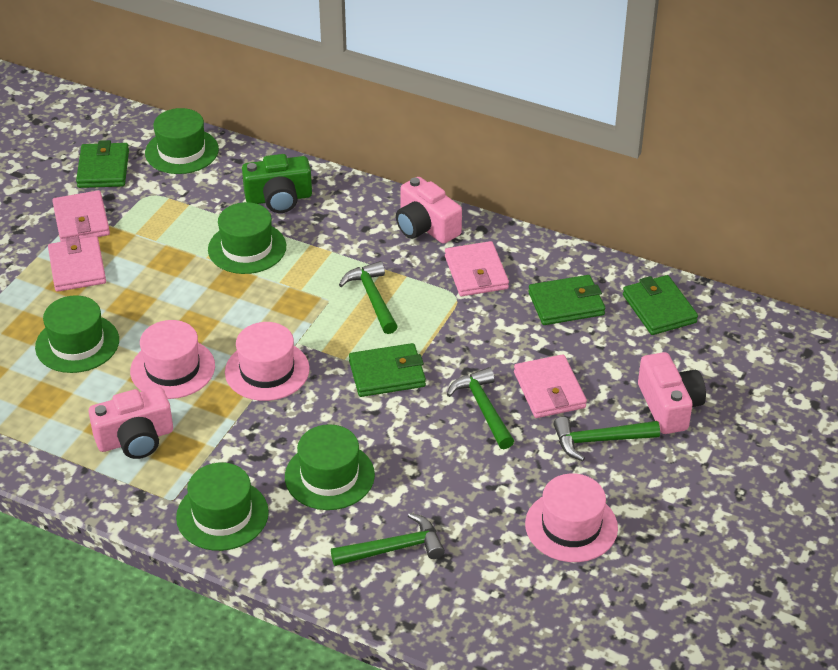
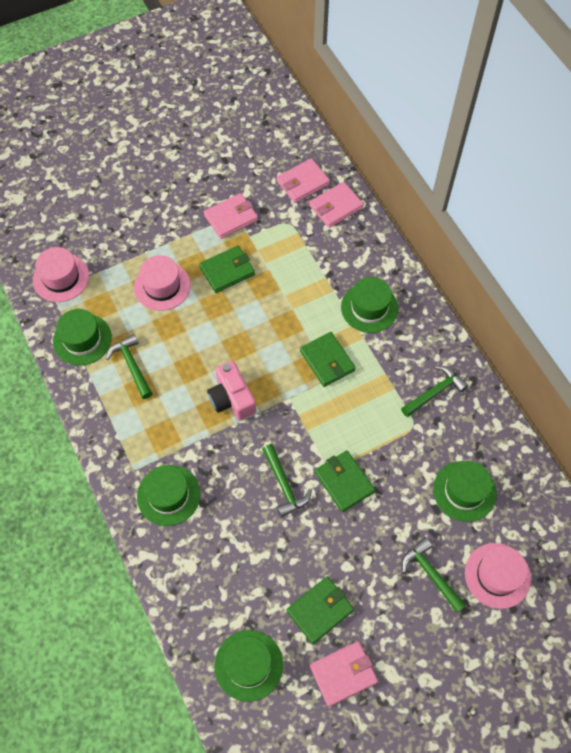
green camera: [242,154,312,213] = 1 -> none = 0
pink camera: [89,387,173,459] [396,177,462,244] [638,352,706,434] = 3 -> [207,361,256,420] = 1

